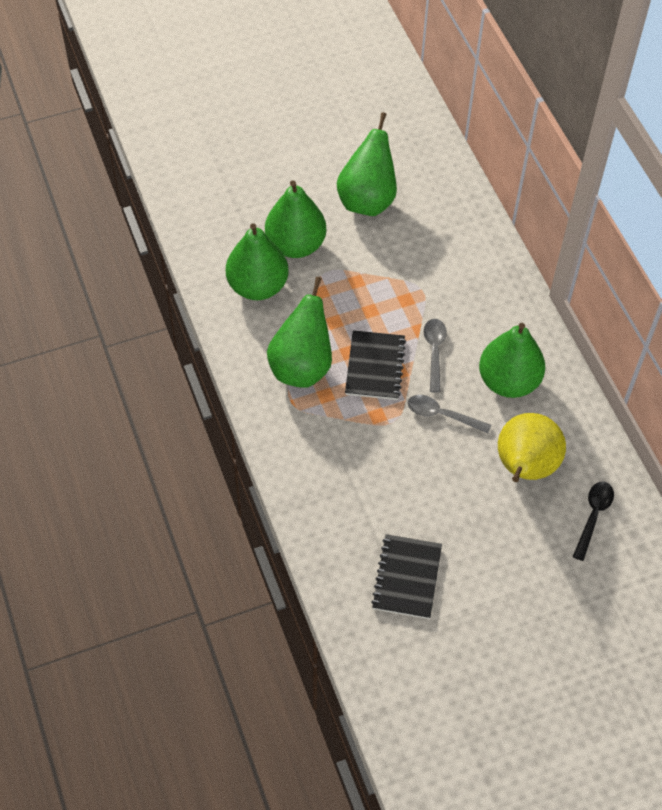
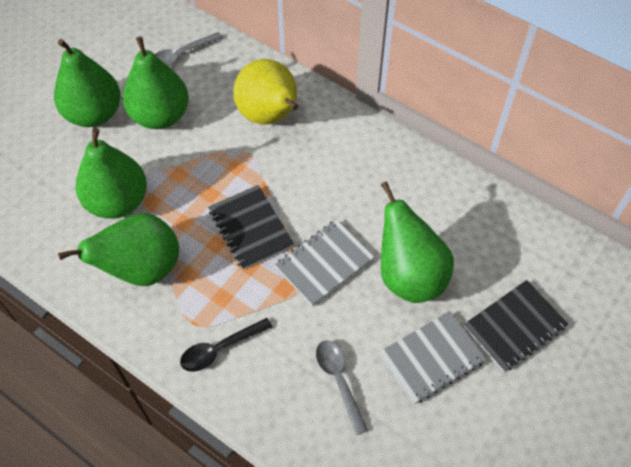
grey notebook: none = 0 -> [275,219,374,307] [379,311,486,404] = 2

